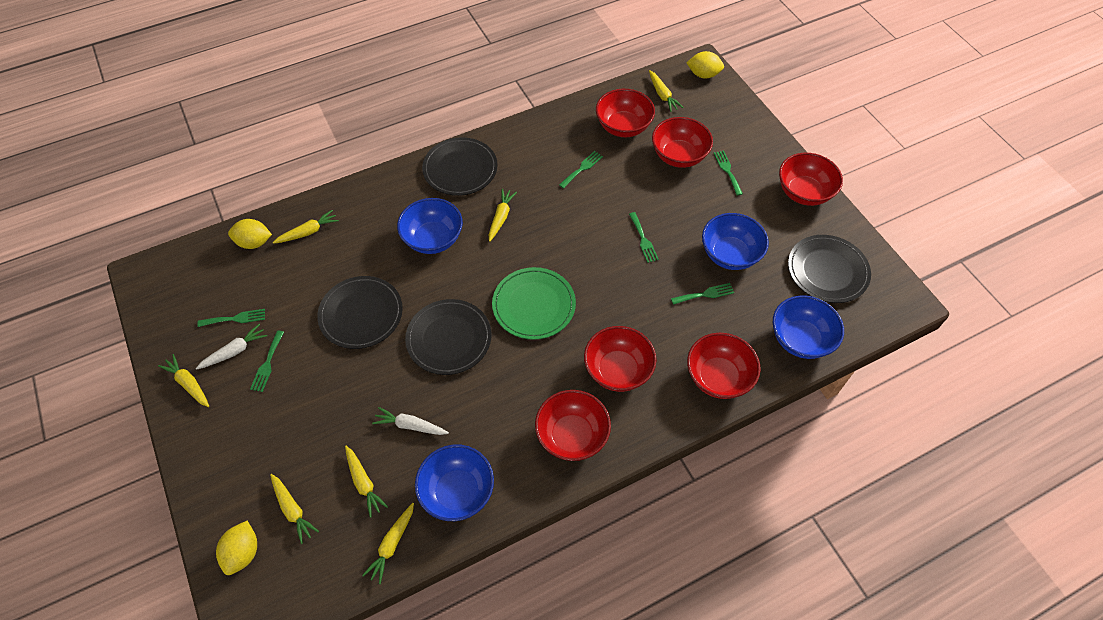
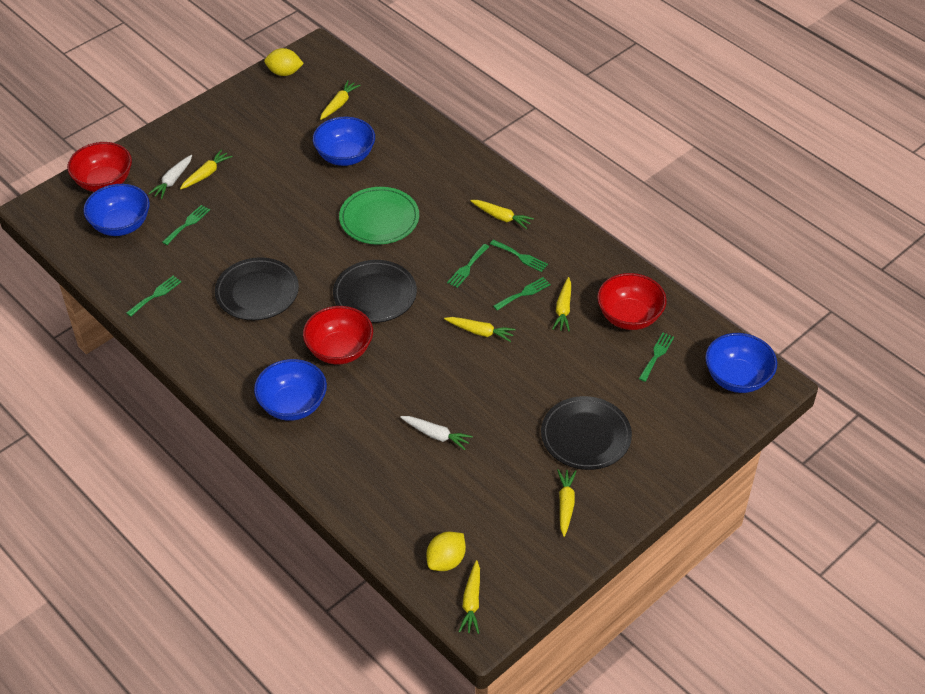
black plate: [317,276,403,349] [405,299,491,375] [422,137,498,196] [788,235,871,303] = 4 -> [215,257,299,320] [333,260,417,323] [541,396,632,470] = 3
red bowl: [535,390,611,461] [584,326,657,392] [596,89,655,137] [652,117,713,168] [687,333,761,399] [779,153,843,206] = 6 -> [67,142,132,192] [303,306,373,365] [597,273,667,330] = 3
yellow lemon: [216,521,257,575] [228,219,272,249] [686,51,724,78] = 3 -> [264,48,304,76] [426,532,466,571] = 2

